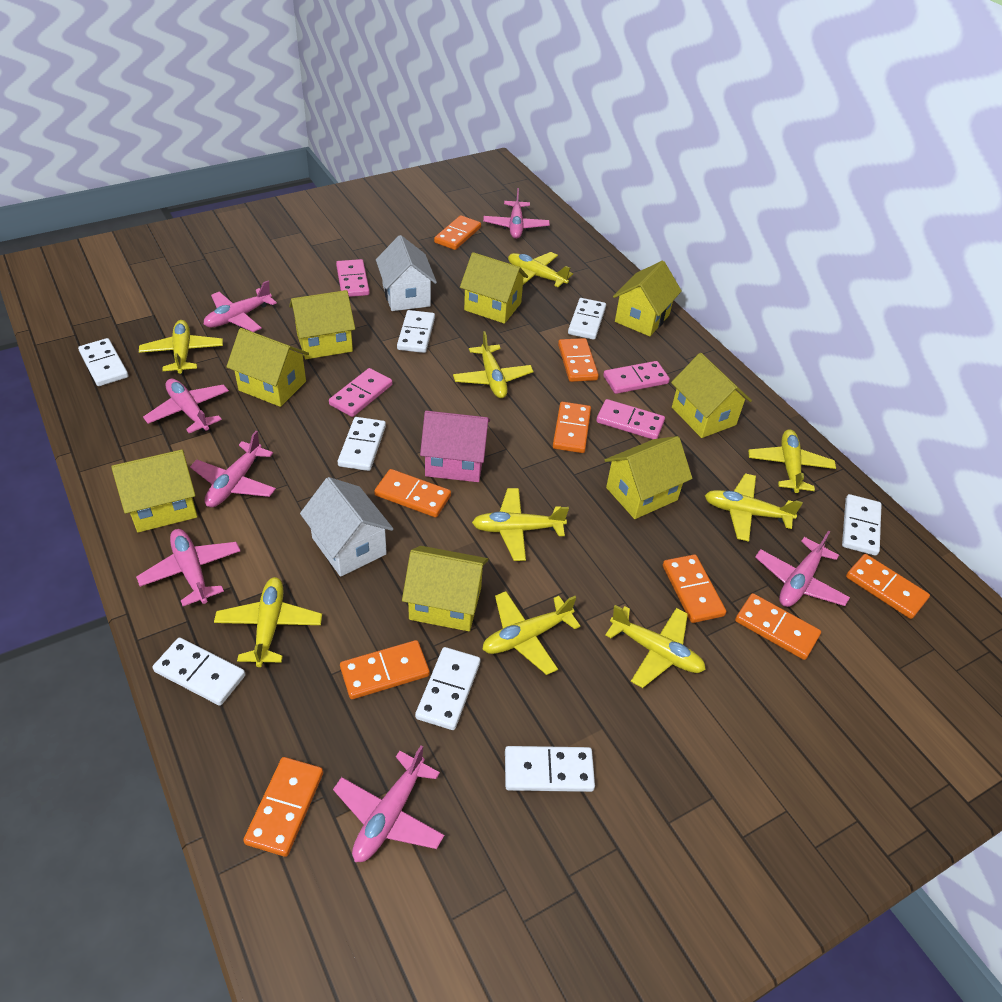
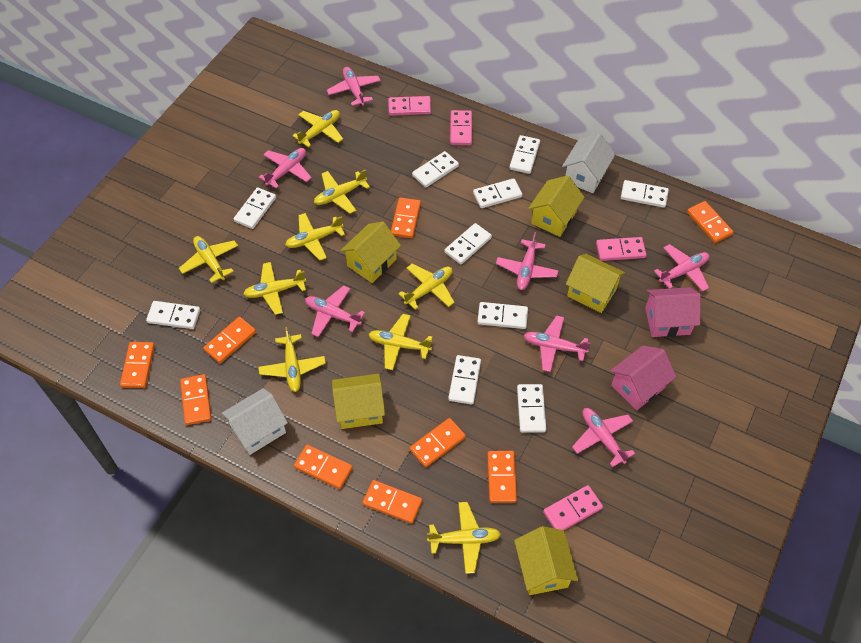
pink house: [420,411,490,482] = 1 -> [610,345,677,410] [645,287,701,337] = 2
white domino: [78,338,128,386] [153,638,246,706] [338,417,386,471] [397,310,435,353] [415,647,480,730] [505,746,595,792] [568,298,606,340] [842,494,882,556] = 8 -> [146,301,200,329] [234,187,276,229] [412,151,459,187] [445,223,492,264] [448,355,481,405] [473,178,522,208] [477,302,528,329] [509,135,540,174] [517,384,546,433] [621,180,669,208] = 10
yellow house: [111,449,197,532] [226,328,309,407] [289,290,355,359] [402,546,488,631] [460,252,528,324] [604,436,692,519] [613,261,682,336] [671,353,752,438] = 8 -> [332,374,385,429] [340,222,401,283] [514,526,578,595] [528,175,585,237] [566,254,625,313] = 5

